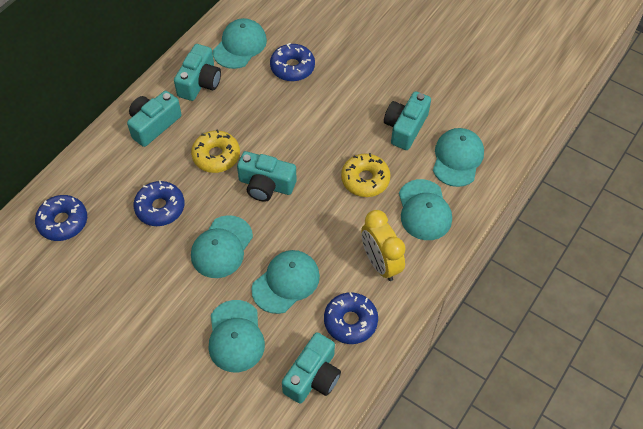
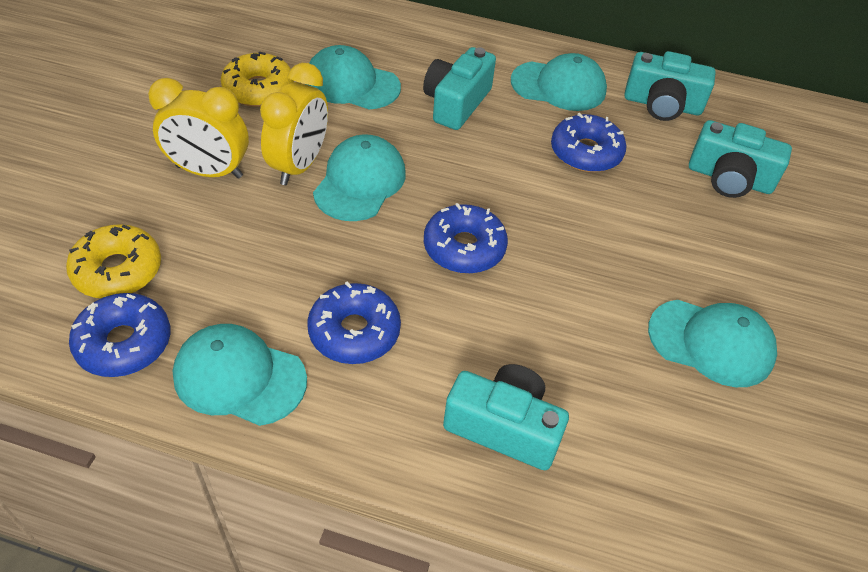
turquoise camera: [127,91,182,147] [174,44,221,101] [237,151,297,202] [282,332,341,404] [384,91,431,150] = 5 -> [423,47,496,130] [443,364,569,470] [624,51,716,121] [689,120,792,198] = 4
turquoise cap: [191,215,253,278] [208,300,265,372] [213,18,267,69] [252,250,320,314] [399,179,452,240] [433,128,484,187] = 6 -> [173,324,307,426] [305,45,401,110] [313,134,406,221] [511,53,607,111] [648,300,777,387] = 5
yellow clock: [361,210,406,281] = 1 -> [148,78,249,179] [260,63,328,185] = 2

